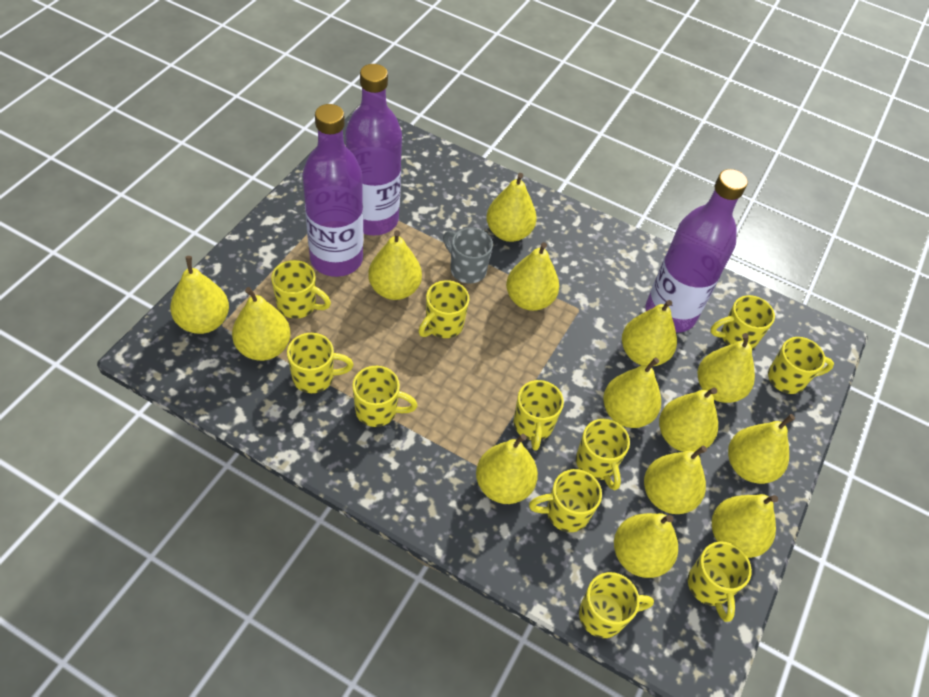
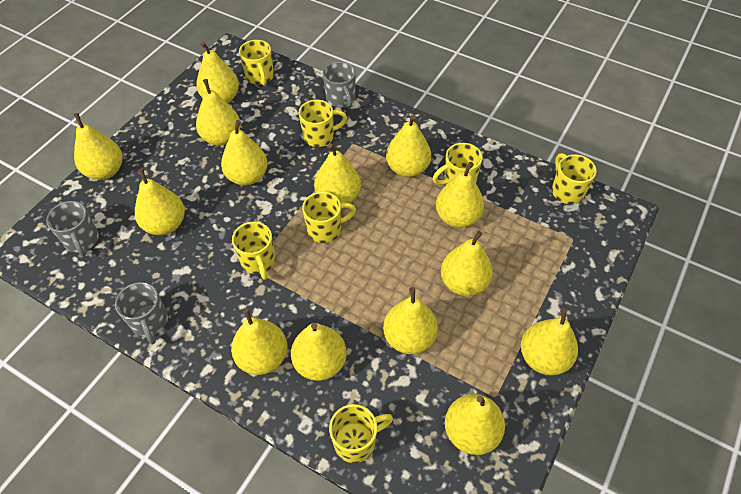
grey mug: [443,228,493,283] = 1 -> [46,201,99,256] [115,282,168,345] [323,62,356,109] = 3
purple bottle: [303,104,363,277] [345,64,402,235] [645,169,748,333] = 3 -> none = 0
yellow mug: [271,260,331,319] [287,333,354,393] [352,366,418,427] [418,280,470,338] [513,380,564,451] [529,469,602,532] [576,419,630,490] [579,572,654,638] [688,541,752,622] [710,295,775,350] [768,337,834,394] = 11 -> [232,222,275,280] [239,40,274,86] [299,100,347,147] [302,192,356,243] [329,404,393,463] [433,143,483,185] [552,153,597,204] = 7

